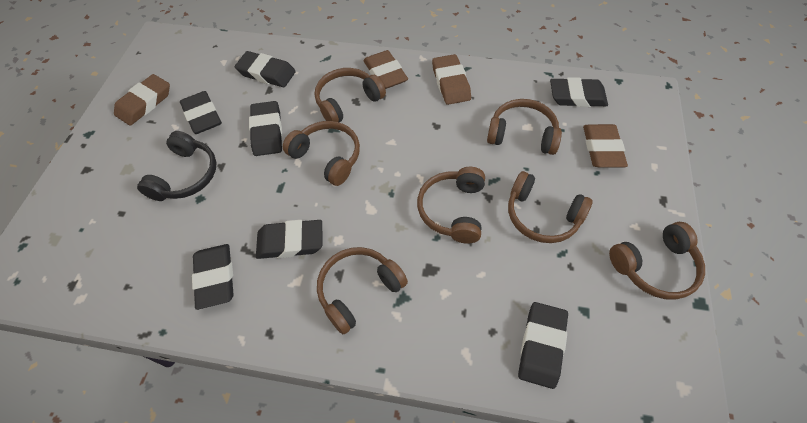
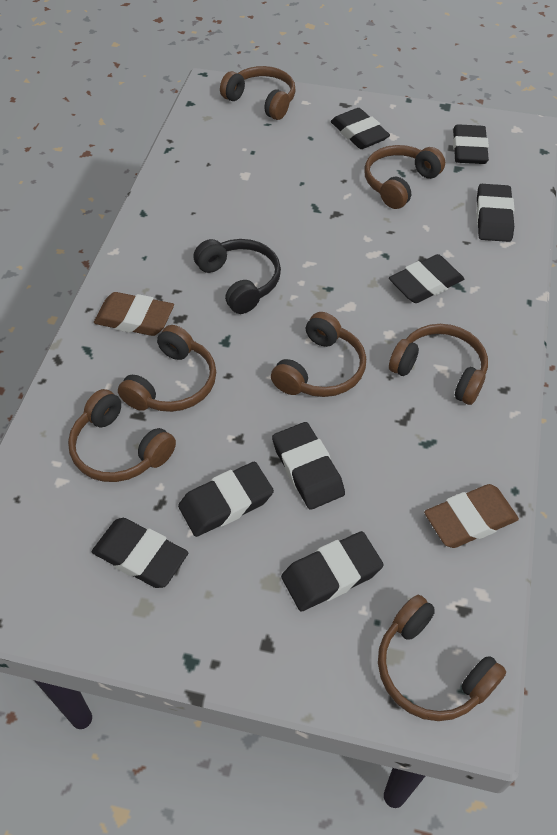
black eraser: [180,91,222,134] [192,244,234,310] [235,51,296,87] [249,101,282,156] [256,220,322,259] [518,302,568,389] [550,77,608,107] = 7 -> [92,518,188,588] [178,462,274,537] [272,422,345,510] [281,531,384,612] [331,108,390,149] [389,254,464,303] [453,124,489,164] [476,184,515,242] = 8
brown eraser: [114,74,170,126] [363,50,408,89] [432,54,471,105] [583,124,628,168] = 4 -> [94,292,174,336] [424,484,519,548] = 2

